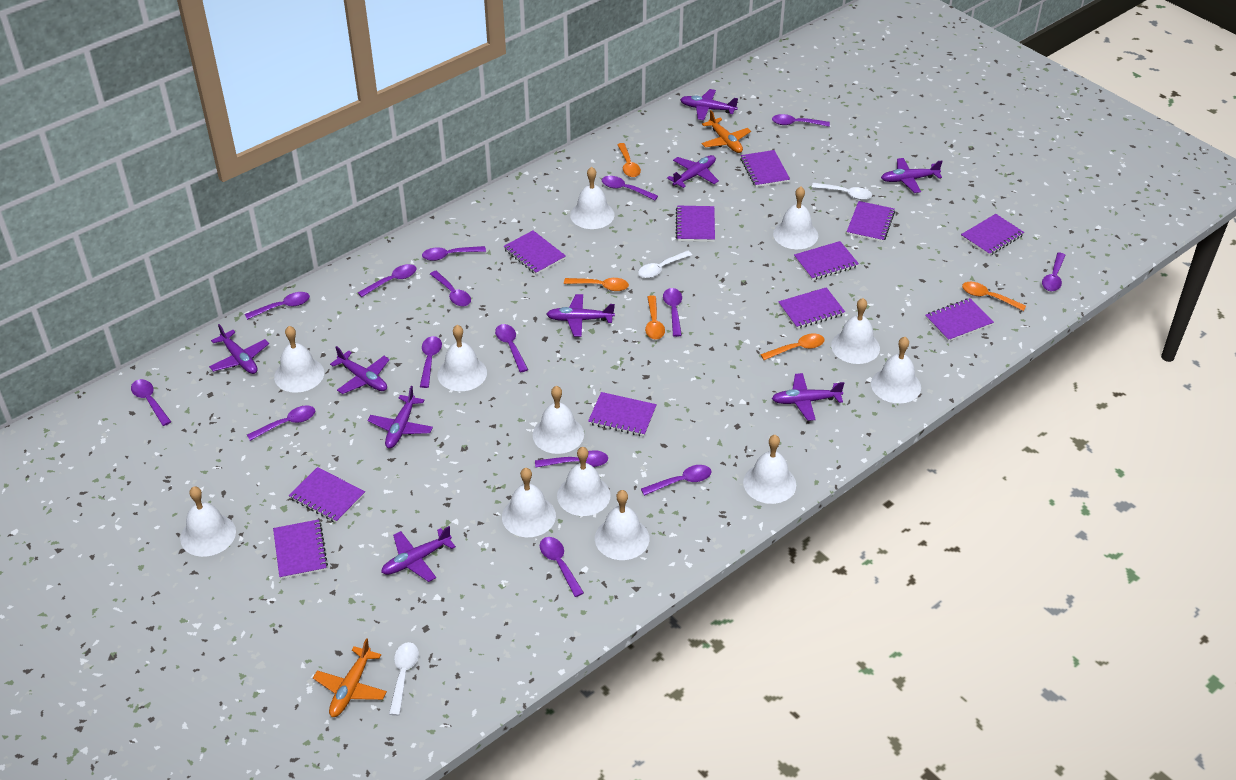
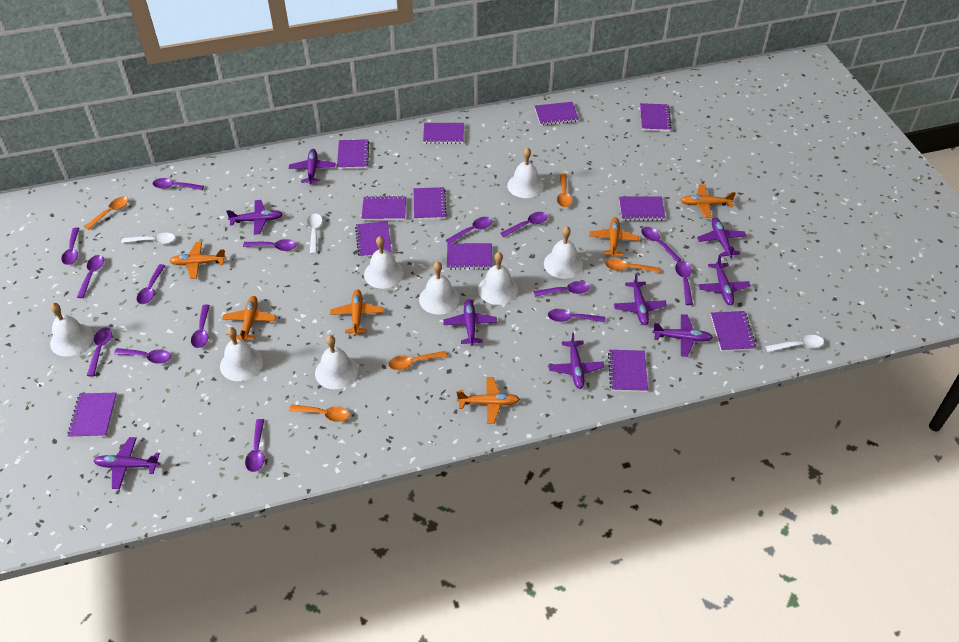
orange plane: [313,638,387,717] [702,110,751,153] = 2 -> [169,242,226,279] [222,296,276,341] [330,290,383,335] [457,377,520,424] [589,217,639,257] [681,184,736,218] = 6
purple notebook: [273,519,328,579] [289,467,365,523] [503,230,566,275] [588,392,657,436] [676,206,715,242] [740,150,790,187] [778,287,845,329] [794,241,859,280] [847,201,895,242] [925,298,994,342] [961,214,1024,256] = 11 -> [67,393,117,438] [337,139,369,169] [355,221,392,258] [361,196,406,220] [414,187,447,220] [423,123,464,144] [447,243,492,270] [535,102,579,125] [608,350,648,392] [619,197,665,221] [640,103,672,131] [711,311,757,352] = 12
white bell: [180,486,236,557] [274,326,324,393] [438,325,487,391] [502,468,556,537] [533,386,584,454] [557,447,610,516] [570,167,615,229] [595,490,649,560] [743,435,796,504] [773,187,818,249] [831,298,880,364] [871,337,921,404] = 12 -> [50,303,93,356] [220,327,263,381] [315,335,358,389] [364,236,404,289] [419,261,459,315] [478,252,518,305] [507,147,544,198] [544,226,583,279] = 8

